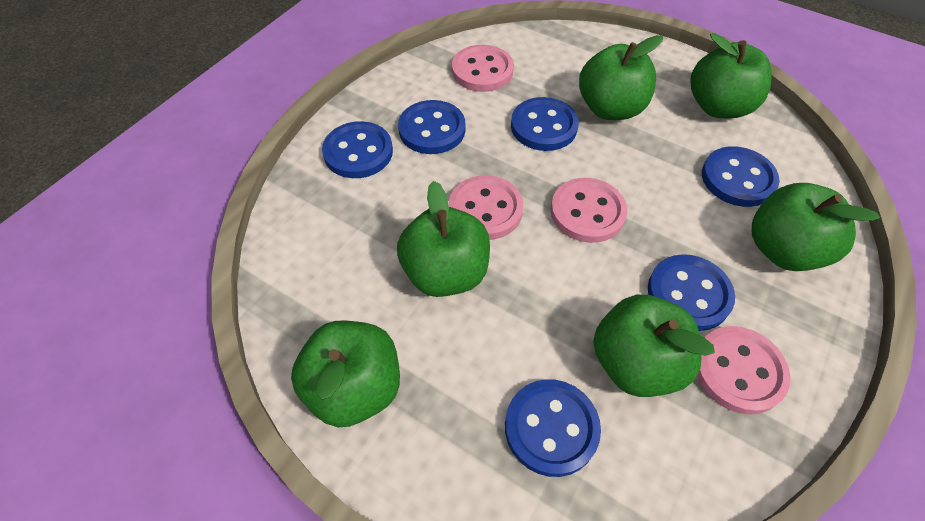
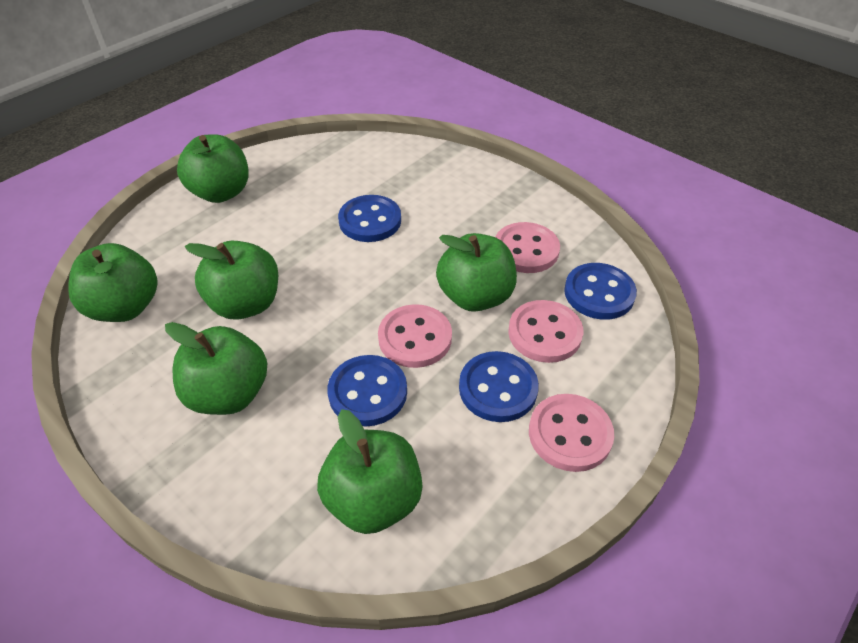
blue button: [322,121,393,178] [398,100,466,154] [505,379,601,477] [511,97,579,151] [648,254,735,331] [702,146,779,207] = 6 -> [327,355,407,427] [338,195,401,242] [459,351,539,422] [564,263,637,320] = 4

